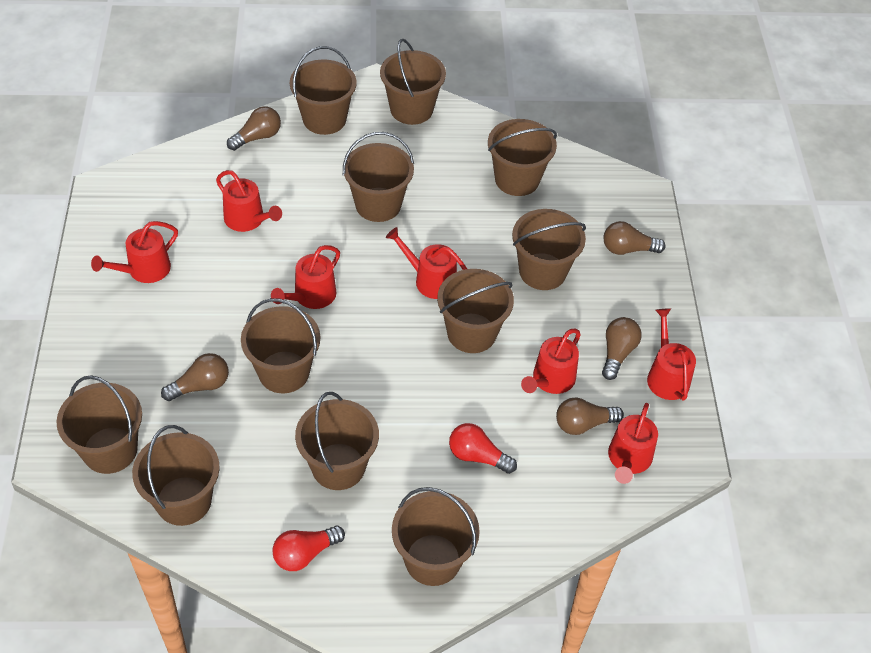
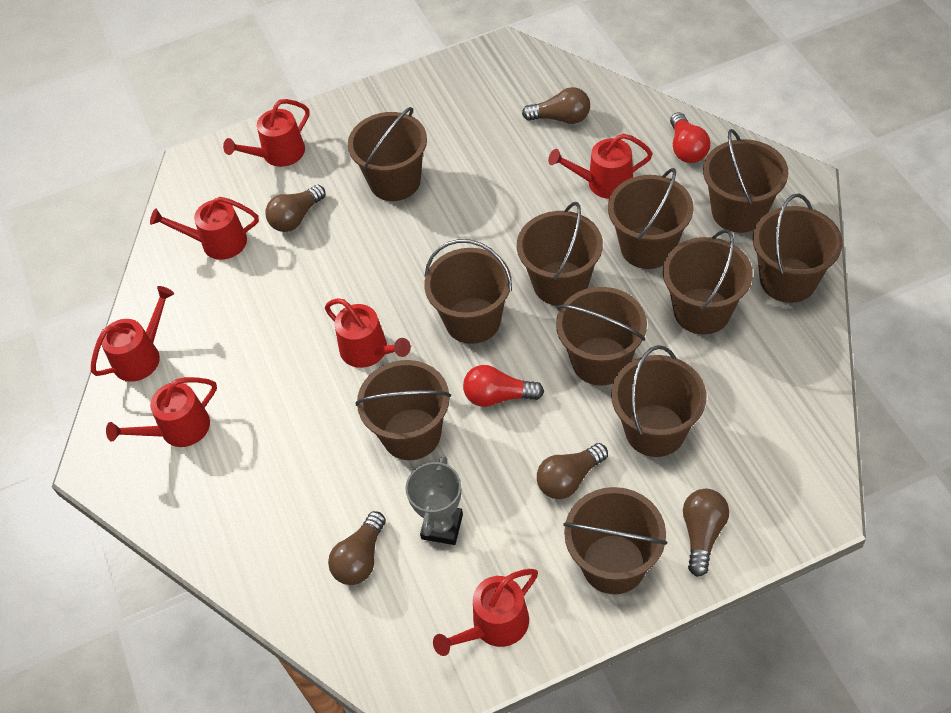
grey trophy: none = 0 -> [405,456,463,545] = 1

